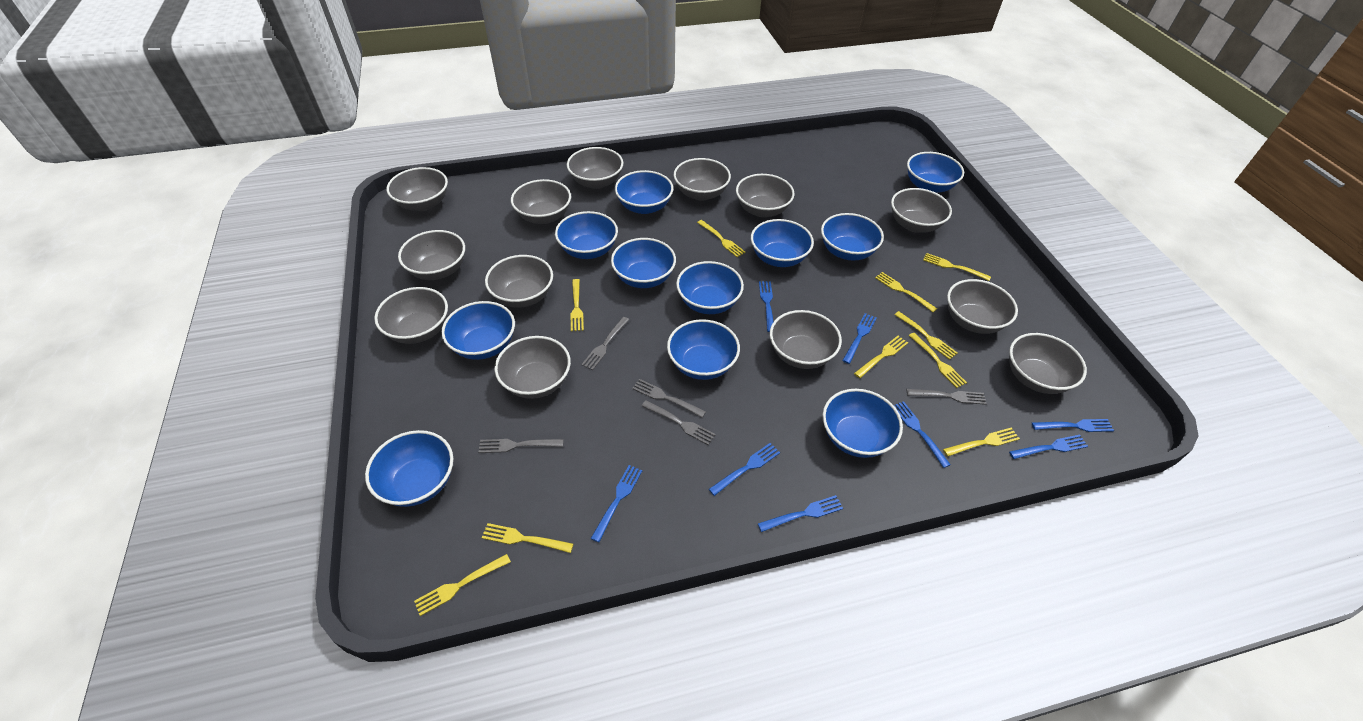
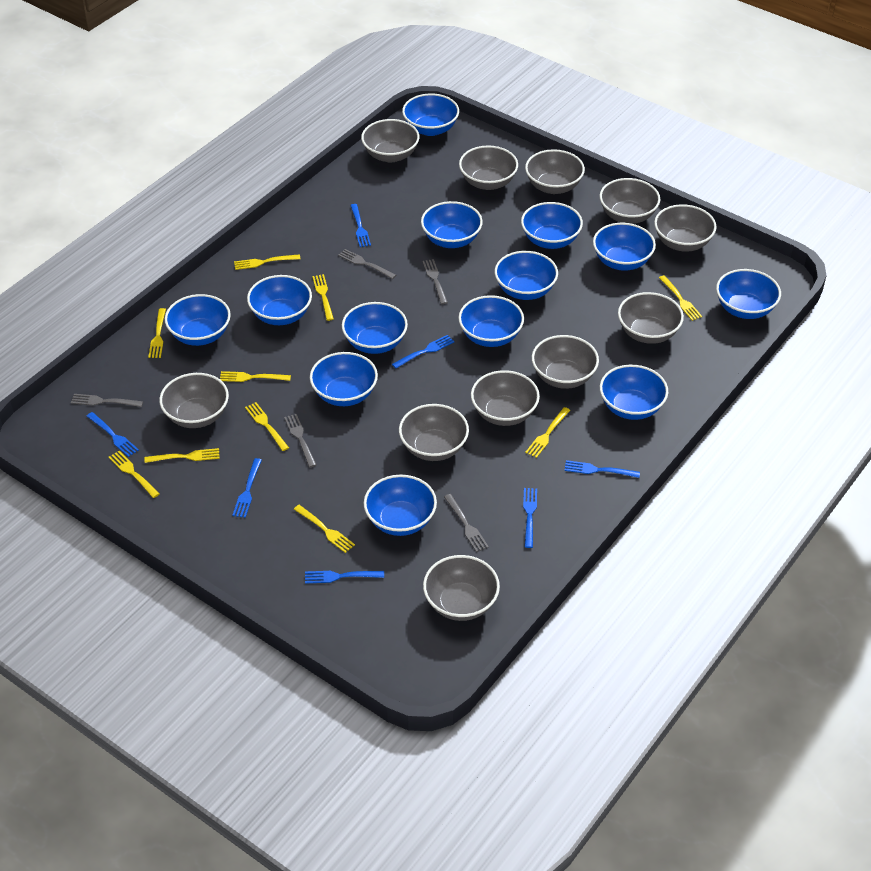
blue bowl: [365,430,453,507] [441,301,515,360] [555,211,618,259] [611,238,676,288] [615,170,673,214] [667,319,740,380] [676,261,744,314] [751,219,814,267] [821,213,884,260] [823,389,903,458] [907,152,964,193] = 11 -> [165,294,231,346] [247,275,312,325] [310,352,378,406] [342,302,408,354] [364,475,437,536] [402,93,459,136] [421,201,483,248] [458,295,524,347] [495,251,558,300] [521,202,583,249] [593,223,656,271] [600,365,668,420] [716,269,781,319] = 13
blue fork: [591,465,642,542] [709,443,780,496] [758,495,843,532] [759,281,774,332] [842,313,877,364] [894,401,951,468] [1009,435,1088,459] [1032,419,1114,432] = 8 -> [87,412,139,457] [233,458,262,518] [305,571,384,583] [350,204,371,247] [392,335,454,368] [523,488,537,548] [564,460,640,478] = 7
grey bowl: [374,287,448,344] [387,167,448,211] [398,230,465,280] [485,255,553,308] [494,336,571,399] [511,179,571,224] [567,147,623,189] [674,158,731,201] [736,174,795,217] [770,310,842,369] [891,188,952,233] [947,279,1018,334] [1009,333,1087,394] = 13 -> [159,373,229,428] [361,119,419,162] [399,404,469,461] [423,555,500,621] [459,145,518,190] [471,370,540,426] [525,149,585,194] [532,335,599,389] [599,178,660,224] [618,292,684,344] [654,204,717,252] = 11

